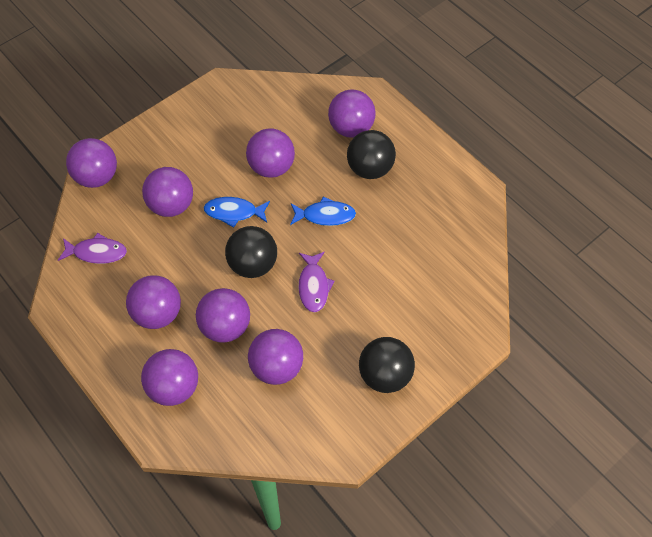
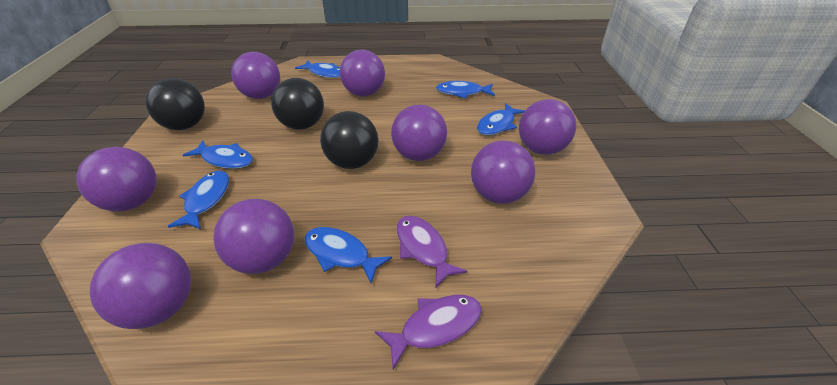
blue fish: [204,197,270,228] [290,196,356,226] = 2 -> [167,171,229,229] [183,140,253,169] [295,61,340,78] [305,227,392,283] [436,81,495,99] [477,103,525,135] = 6

